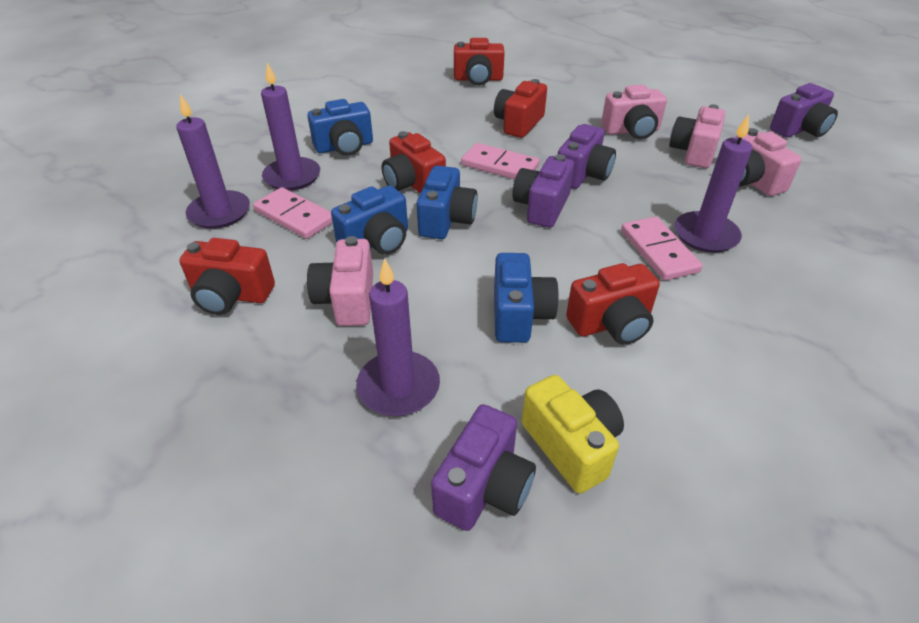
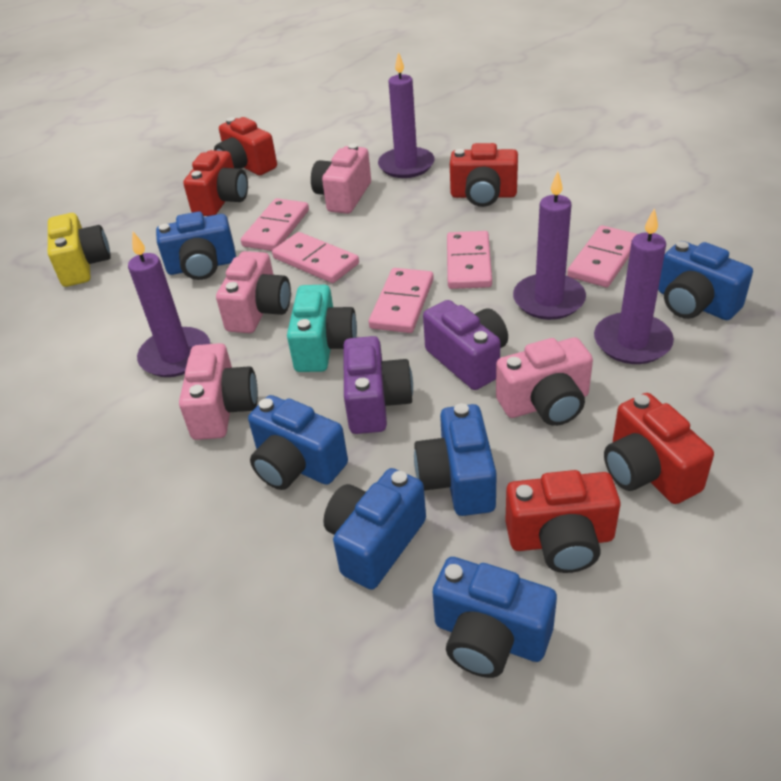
blue camera: [307,99,373,156] [331,185,408,255] [417,166,478,239] [494,253,559,343] = 4 -> [156,212,236,280] [248,395,348,490] [323,468,426,590] [414,403,497,516] [433,557,557,678] [658,241,753,320] = 6
pink domino: [253,187,333,239] [461,143,539,179] [621,217,703,280] = 3 -> [241,198,309,251] [272,232,359,283] [369,268,434,333] [447,231,492,289] [567,225,637,287] = 5
purple camera: [431,404,536,531] [512,154,574,228] [558,124,616,189] [770,83,838,137] = 4 -> [343,336,413,434] [423,300,508,390] = 2
turquoise camera: none = 0 -> [287,285,357,372] = 1

